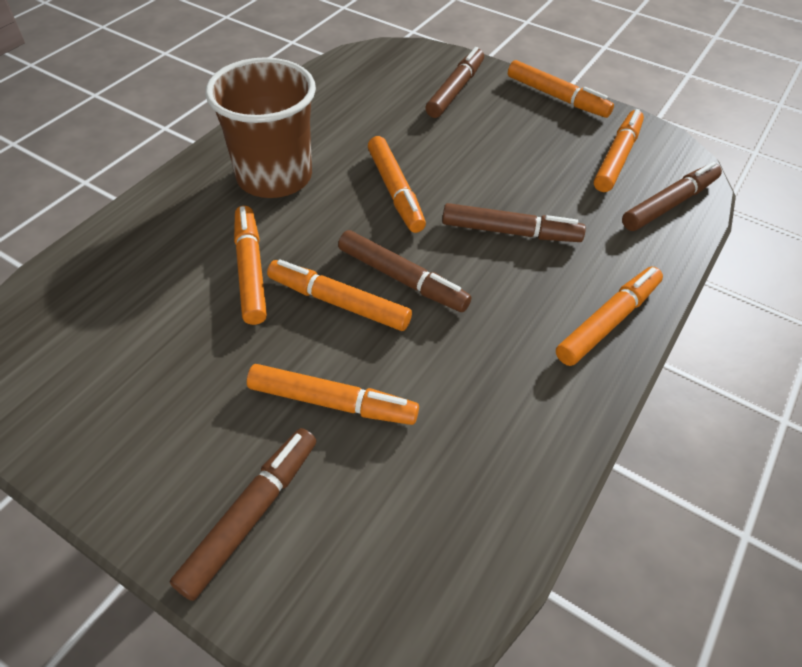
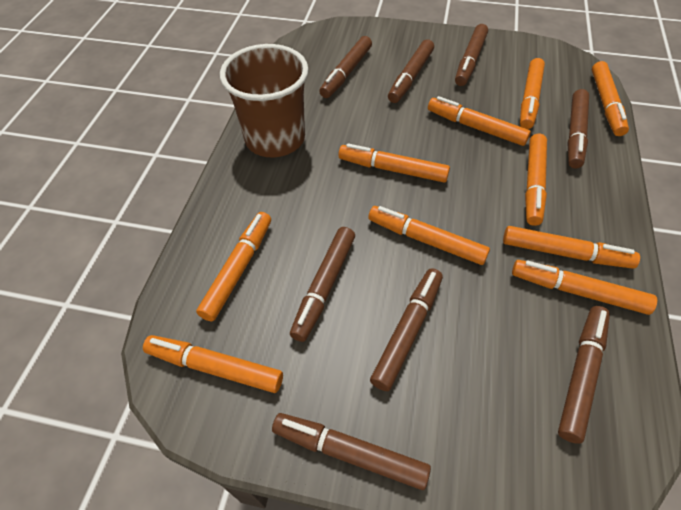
brown marker: [170,428,316,601] [338,230,471,312] [425,47,484,118] [442,203,586,242] [622,162,722,231] = 5 -> [272,413,431,490] [290,227,355,342] [319,36,372,98] [370,268,443,391] [388,39,434,103] [455,24,488,86] [558,306,610,444] [567,89,589,169] = 8
orange marker: [234,206,267,325] [247,364,419,425] [267,259,412,331] [368,136,426,233] [508,60,614,118] [556,267,663,366] [594,109,644,192] = 7 -> [143,335,283,393] [196,212,271,321] [338,143,450,182] [368,206,490,265] [428,96,531,146] [503,226,640,269] [512,260,657,315] [520,58,545,129] [525,134,547,226] [592,61,629,136] = 10

